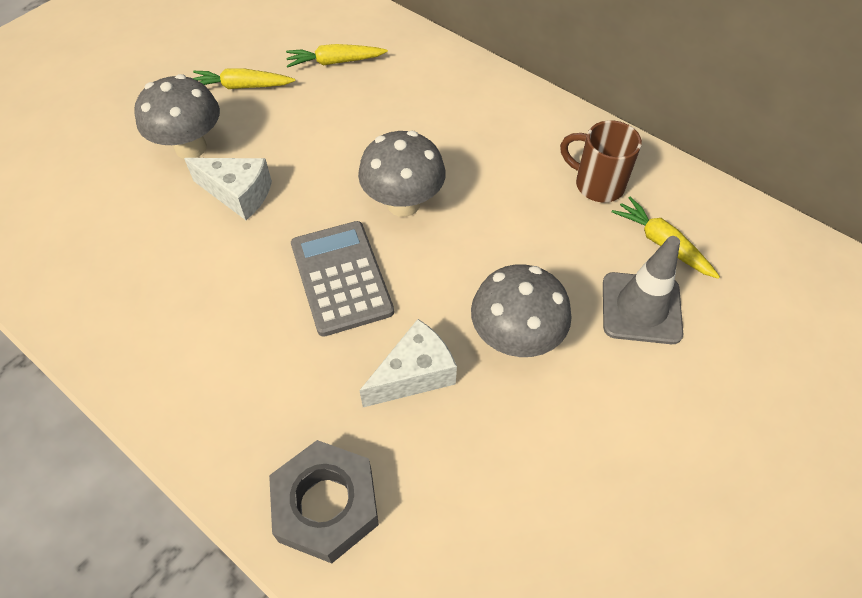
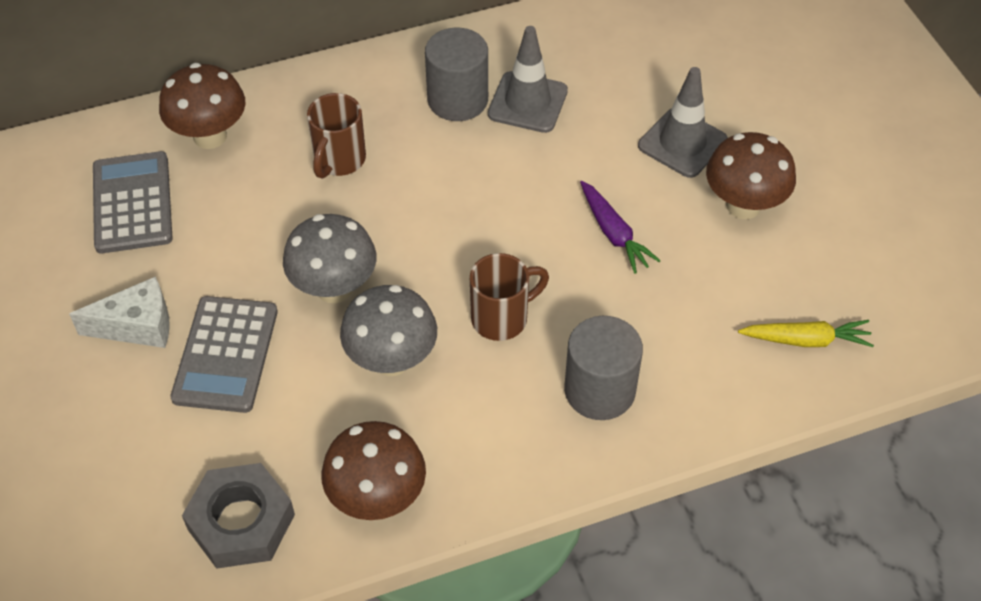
brown mug: [560,120,642,202] = 1 -> [307,93,366,179] [470,253,549,341] = 2
brown mushroom: none = 0 -> [159,63,245,149] [321,421,426,520] [706,132,796,219] = 3
grey calculator: [291,221,394,337] = 1 -> [93,151,173,253] [170,296,278,413] = 2
grey cylinder: none = 0 -> [425,28,488,121] [564,316,643,420] = 2
grey mushroom: [134,74,220,159] [358,131,446,217] [471,264,572,357] = 3 -> [283,214,376,303] [340,285,437,376] = 2
grey traffic cone: [603,236,683,344] = 1 -> [488,26,568,133] [638,67,728,178] = 2
purple carrot: none = 0 -> [580,181,661,274] = 1
white cheese: [184,158,272,220] [359,319,457,407] = 2 -> [69,276,170,348] = 1
yellow carrot: [192,68,295,89] [286,44,388,68] [612,197,720,279] = 3 -> [738,320,874,347] = 1

